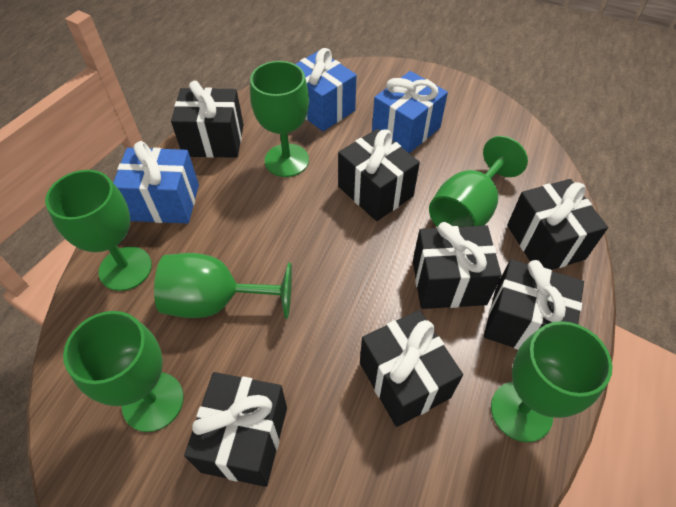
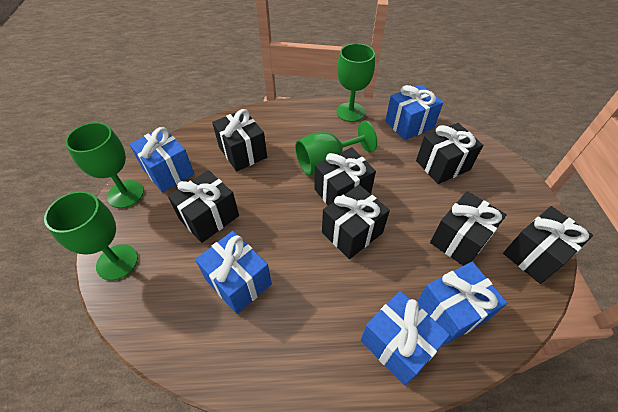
blue gift: [113,141,199,224] [296,48,357,131] [372,71,448,153] = 3 -> [129,127,194,192] [195,231,272,314] [361,291,450,385] [385,84,443,140] [417,262,507,345] = 5
green goblet: [45,170,152,291] [63,311,184,432] [154,253,292,319] [250,61,309,177] [429,136,528,227] [491,321,613,442] = 6 -> [44,191,138,281] [65,122,144,208] [295,121,377,175] [336,43,375,122] = 4

